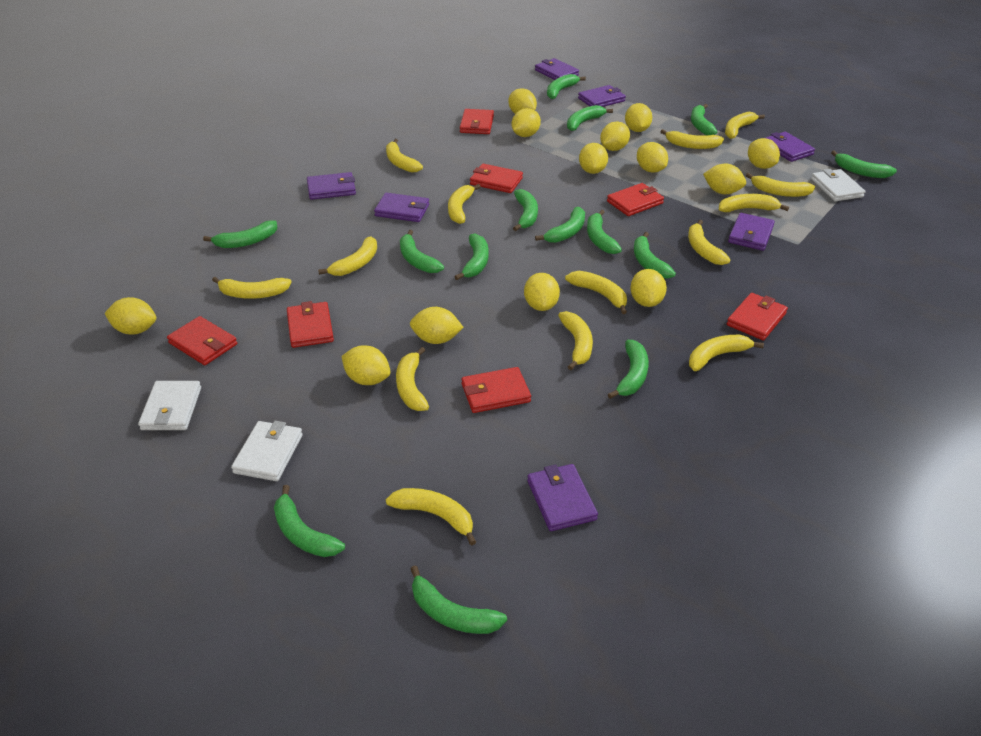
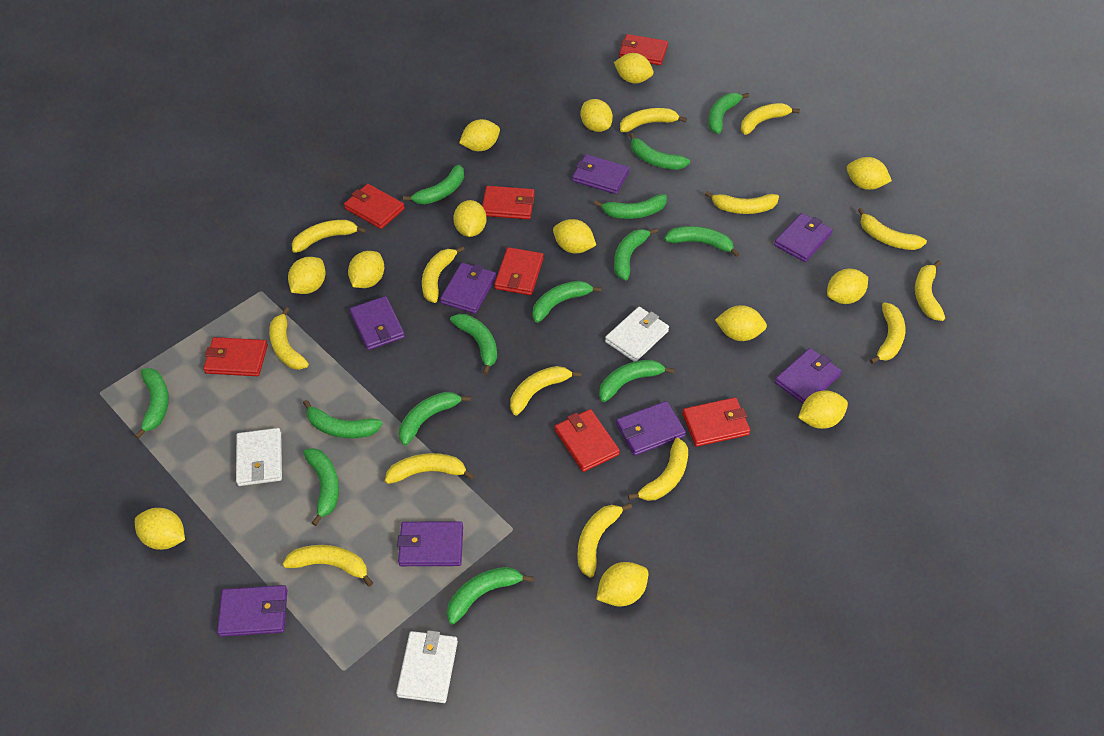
purple wallet: [307,172,356,200] [374,193,429,222] [527,464,598,531] [535,58,579,80] [578,85,626,107] [728,213,775,251] [766,132,815,162] = 7 -> [217,585,287,637] [350,296,405,350] [397,521,463,566] [440,263,496,314] [572,154,629,194] [616,401,686,456] [774,213,833,262] [775,348,842,404] = 8

